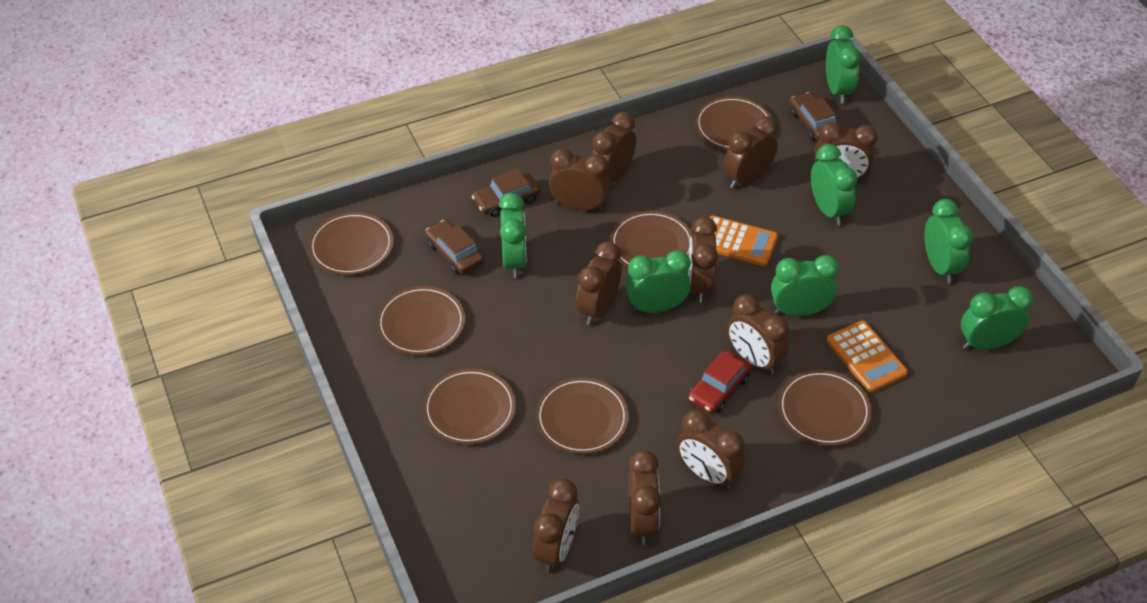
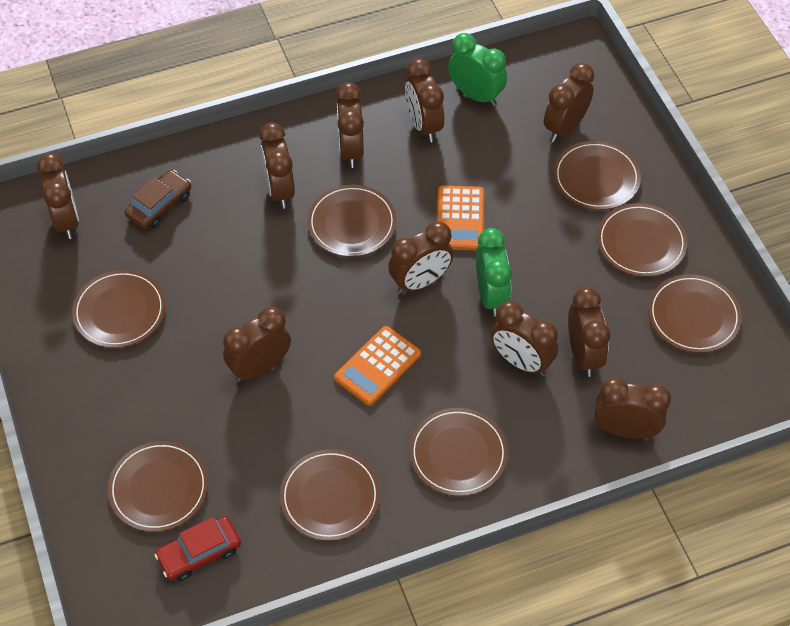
brown car: [425,220,484,274] [472,169,540,217] [790,92,837,141] = 3 -> [125,170,191,229] = 1
brown plate: [309,212,394,275] [377,286,465,355] [423,368,516,445] [535,377,629,454] [610,211,692,267] [695,96,772,150] [778,370,872,446] = 7 -> [72,270,165,348] [108,441,208,532] [280,449,380,541] [307,185,396,257] [409,408,508,496] [553,141,641,210] [597,203,688,277] [648,274,742,353] = 8
green clock: [499,193,527,278] [626,250,691,313] [771,255,839,316] [811,144,858,225] [826,26,861,104] [925,199,973,283] [961,286,1033,350] = 7 -> [448,33,507,106] [476,228,512,316] = 2

